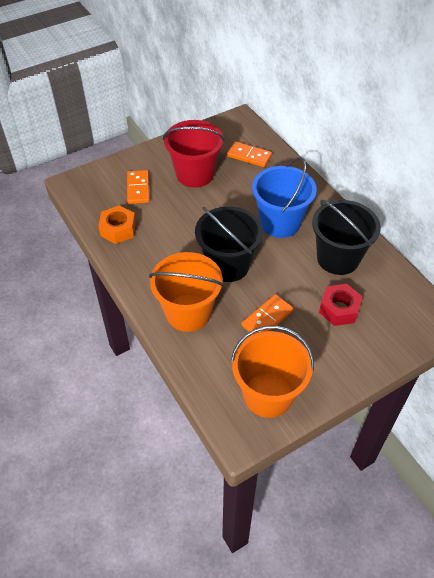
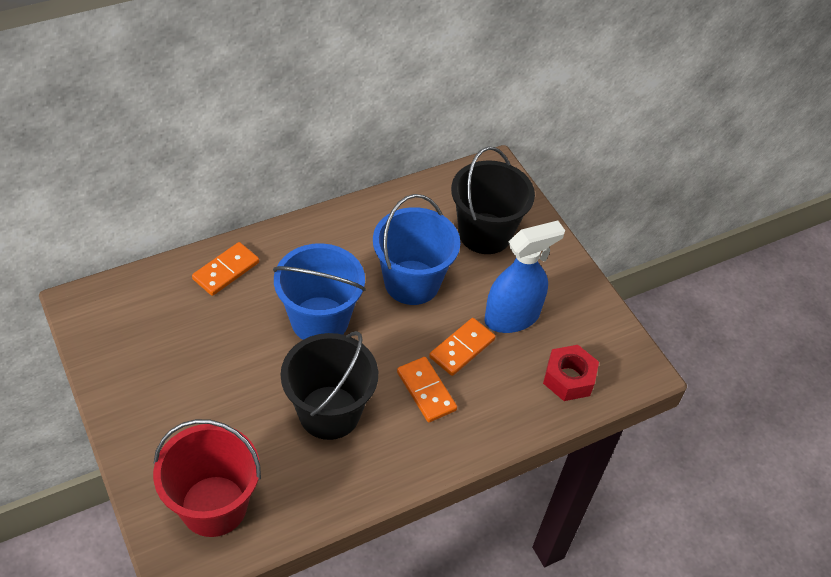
blue bucket: [252,157,317,238] = 1 -> [273,243,366,340] [373,194,460,305] = 2
blue spray bottle: none = 0 -> [485,220,565,333] = 1
orange bucket: [149,252,224,332] [231,325,314,418] = 2 -> none = 0
orange nut: [98,206,136,244] = 1 -> none = 0

